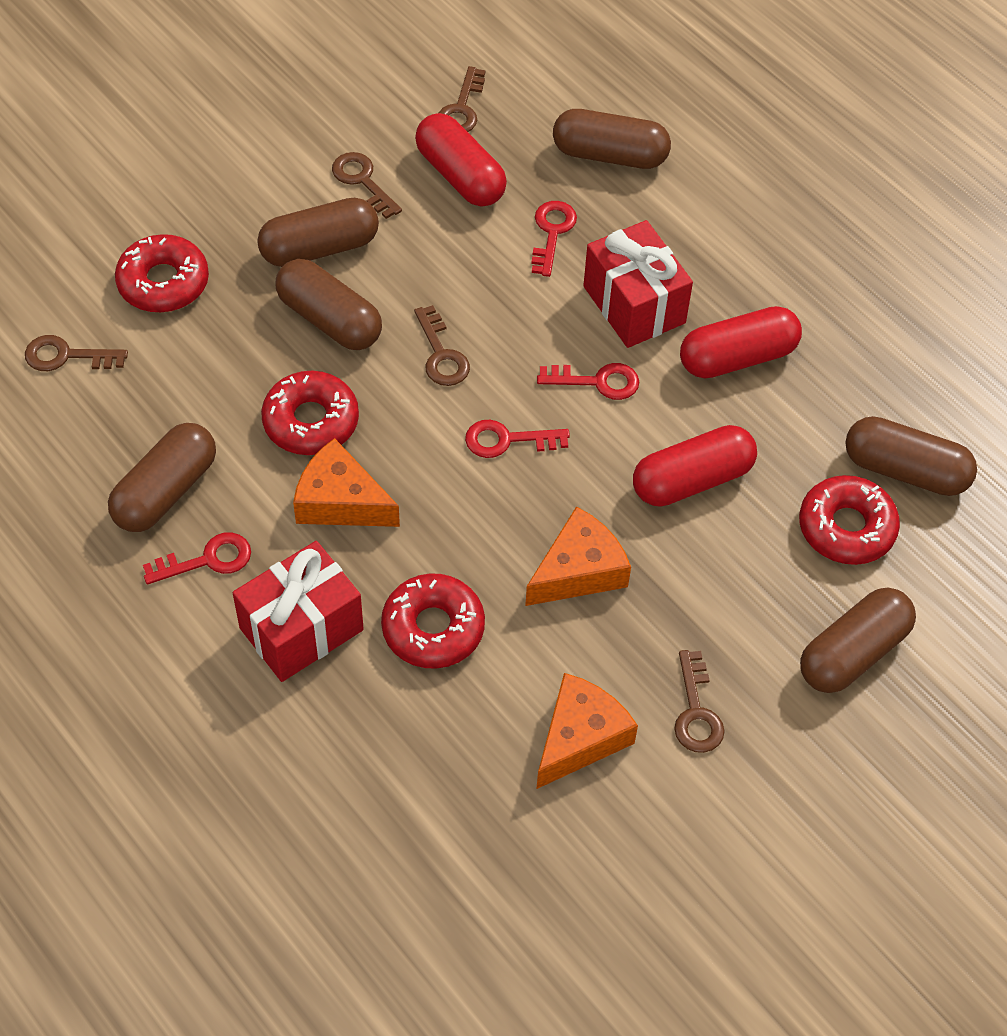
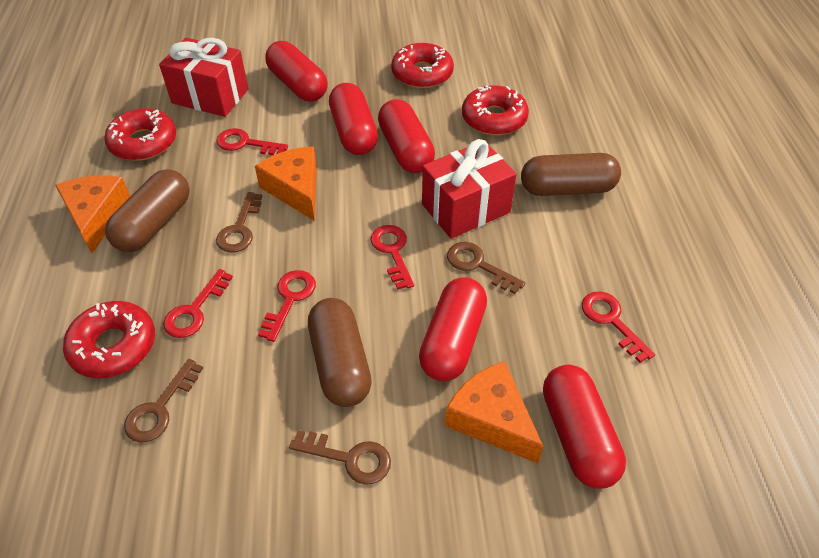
brown capsule: [108,423,216,532] [257,198,379,267] [276,259,382,350] [553,109,671,169] [800,587,916,693] [845,416,977,496] = 6 -> [105,169,190,252] [308,298,372,407] [521,153,621,196] = 3
brown key: [25,335,128,371] [332,152,402,219] [414,305,470,386] [439,66,485,132] [674,650,725,753] = 5 -> [124,359,203,443] [216,192,263,253] [289,430,391,485] [447,242,525,294] = 4
red capsule: [415,113,507,207] [633,425,757,507] [680,306,802,378] = 3 -> [265,41,328,102] [329,83,378,155] [378,99,435,173] [419,277,487,381] [543,365,626,489] = 5
red key: [143,532,251,584] [465,420,570,458] [531,201,577,277] [537,363,639,400] = 4 -> [163,269,233,338] [216,128,288,155] [258,270,316,342] [371,225,414,290] [582,292,655,363] = 5

